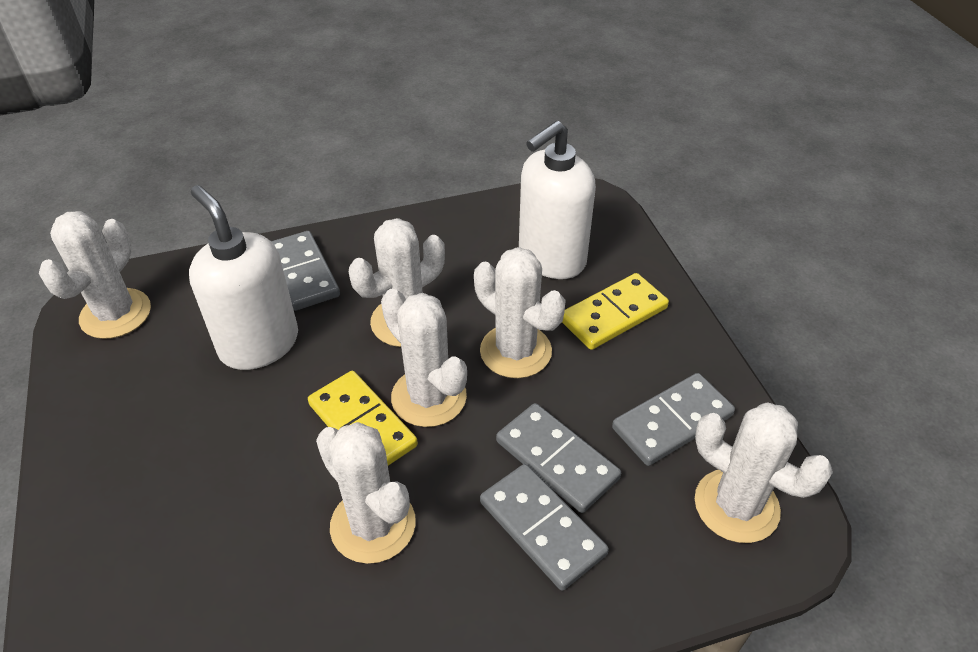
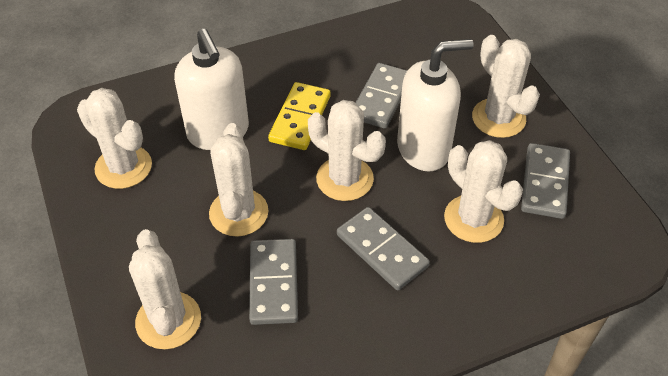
yellow domino: [308,371,418,466] [562,273,669,350] = 2 -> [268,82,331,150] = 1

